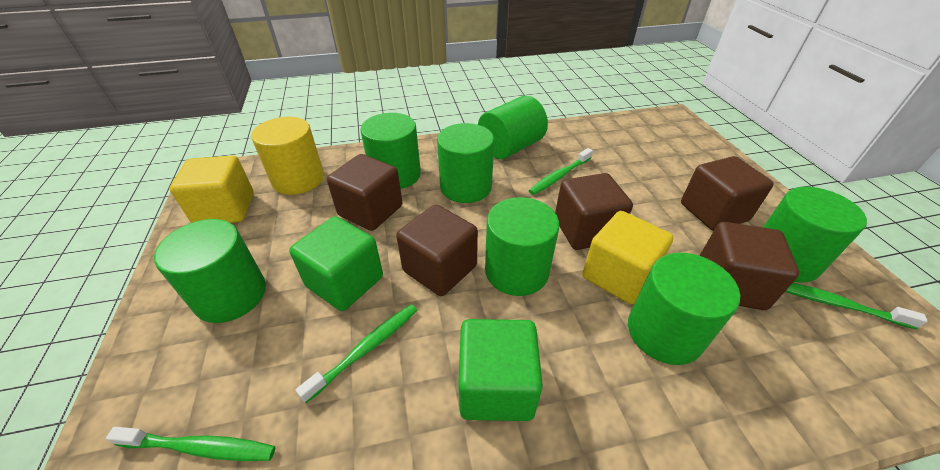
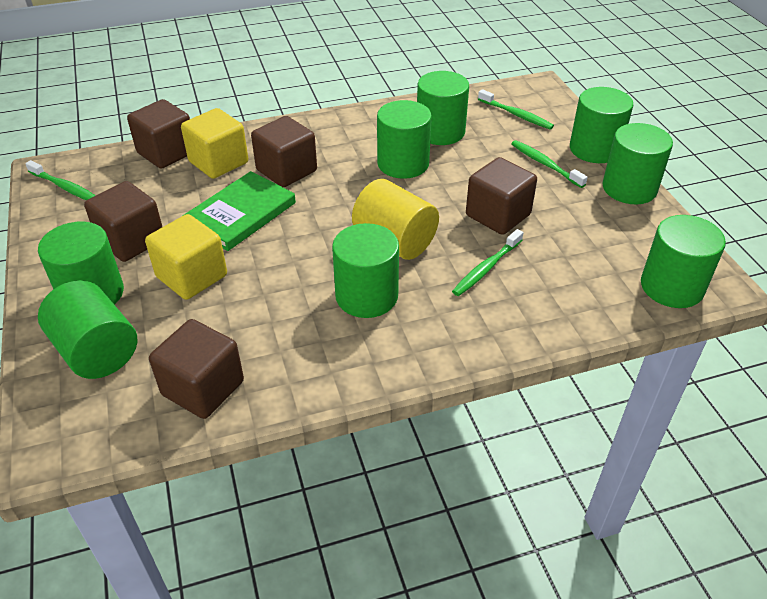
green book: none = 0 -> [184,171,296,251] = 1
green cube: [289,216,383,311] [458,319,543,421] = 2 -> none = 0
green cylinder: [154,219,266,323] [361,113,421,189] [437,123,494,203] [478,95,548,159] [485,197,559,296] [628,253,740,365] [763,187,867,283] = 7 -> [38,221,124,305] [38,280,137,379] [332,223,399,318] [377,100,432,179] [417,71,469,145] [570,87,633,163] [603,123,673,204] [641,215,726,308] = 8

